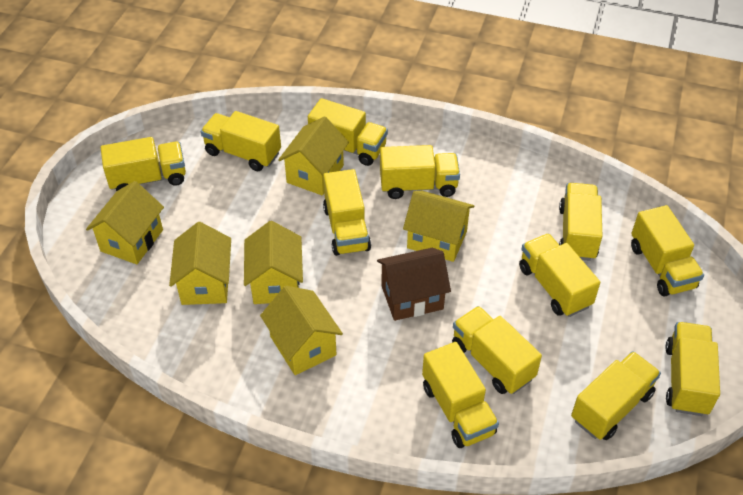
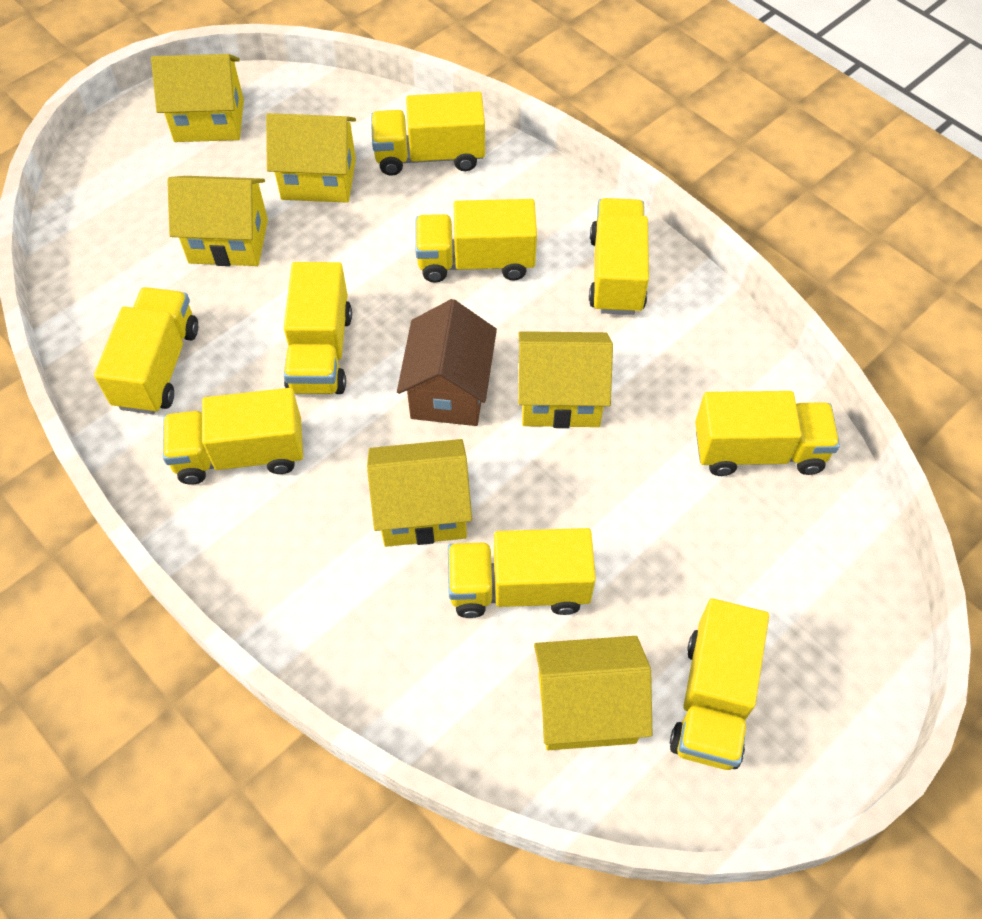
yellow truck: [101,137,186,191] [201,111,281,171] [308,98,388,166] [323,169,371,256] [380,145,460,199] [422,342,499,448] [452,306,542,394] [519,233,600,317] [559,183,602,261] [571,351,661,440] [631,205,704,296] [665,322,720,416] = 12 -> [94,287,198,414] [163,388,303,485] [284,262,352,394] [371,92,485,176] [416,199,537,283] [448,528,596,618] [589,198,649,315] [670,598,769,770] [695,391,840,476] = 9

